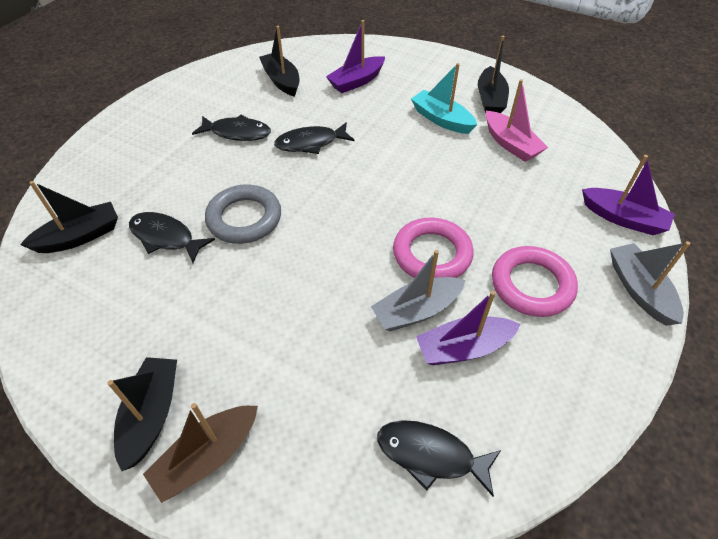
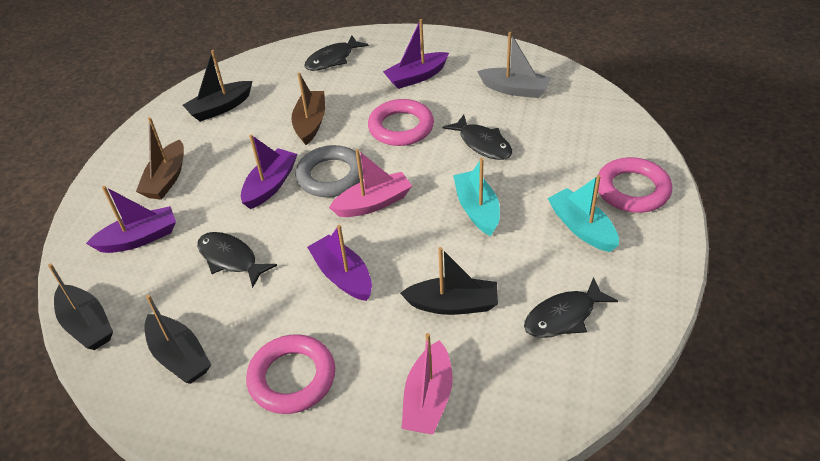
brown boat: [143,403,258,503] = 1 -> [136,117,184,200] [292,73,325,145] = 2
grey boat: [371,250,465,331] [610,241,691,326] = 2 -> [477,32,551,98] = 1
pink boat: [486,79,548,162] = 1 -> [329,149,412,217] [402,333,453,434] = 2
pink ring: [393,218,474,278] [492,246,578,317] = 2 -> [246,334,335,414] [368,99,434,146] [598,157,672,213] = 3
purple boat: [326,20,385,93] [416,291,521,365] [582,155,675,235] = 3 -> [86,186,176,253] [241,134,297,209] [307,225,372,301] [383,19,449,89] = 4
turquoise boat: [411,63,477,134] = 1 -> [453,158,500,236] [547,175,619,252] = 2

